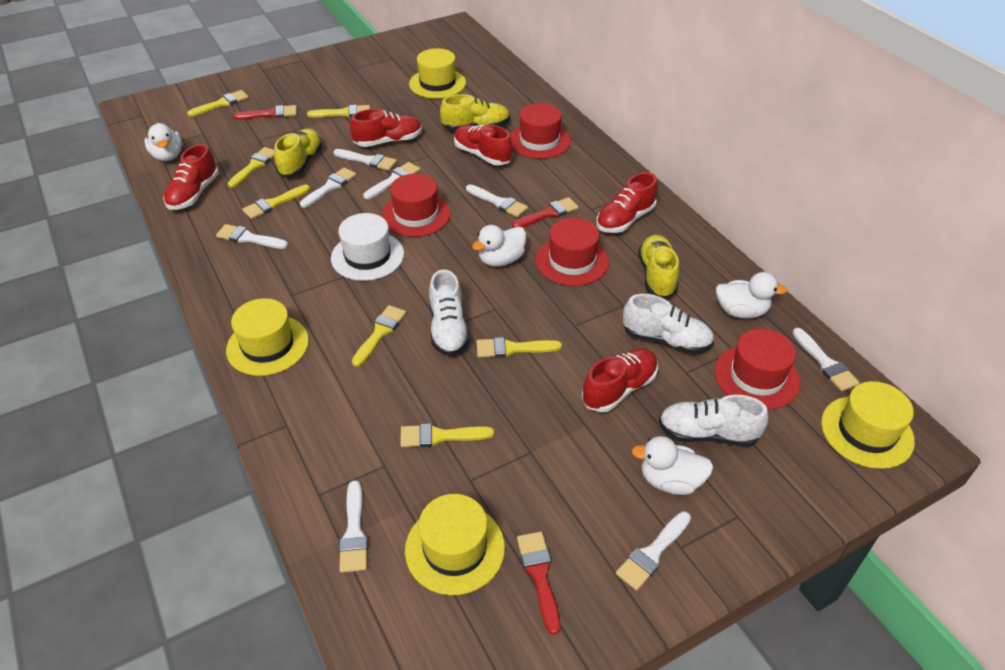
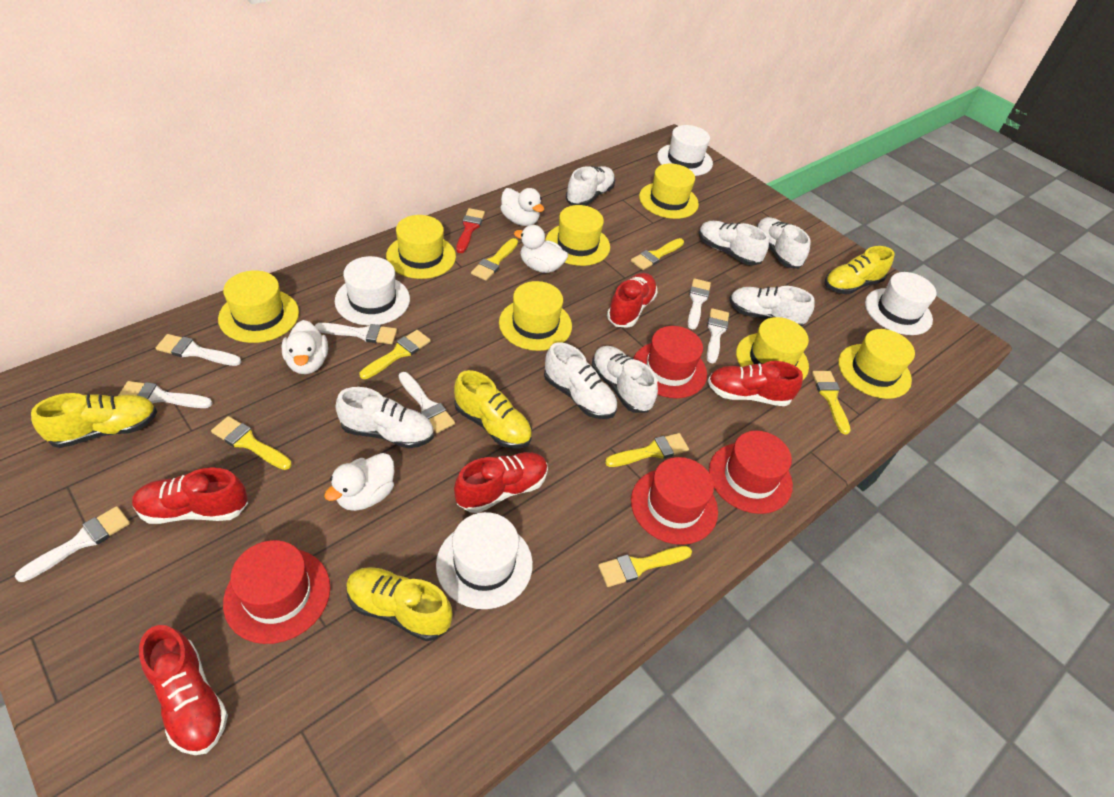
red brush: [233,105,297,120] [512,197,579,228] [517,532,560,635] = 3 -> [456,208,485,253] = 1
white brush: [216,224,288,249] [300,168,356,208] [333,149,397,171] [339,480,368,573] [363,162,420,199] [466,184,528,217] [616,511,691,591] [793,328,860,391] = 8 -> [15,506,130,582] [118,381,212,408] [156,334,241,366] [315,323,397,344] [399,372,455,433] [688,278,711,329] [707,308,729,363] = 7
white hat: [331,213,404,281] = 1 -> [335,256,410,326] [436,512,533,609] [657,125,713,176] [865,272,936,335] = 4
white shoe: [429,269,470,356] [623,294,714,354] [659,395,768,447] = 3 -> [336,387,434,449] [544,342,617,419] [566,166,615,206] [592,346,658,413] [699,221,769,266] [729,286,815,327] [756,217,811,269] = 7
yellow hat: [226,298,309,376] [405,494,505,595] [409,48,466,98] [821,381,915,469] = 4 -> [218,270,299,343] [386,215,456,279] [499,281,572,351] [545,205,610,266] [639,164,699,219] [736,317,809,380] [838,329,915,399] = 7
yellow shoe: [274,129,322,177] [440,94,510,131] [638,235,679,298] = 3 -> [31,393,157,448] [346,567,453,641] [454,370,532,448] [825,246,895,294] = 4

